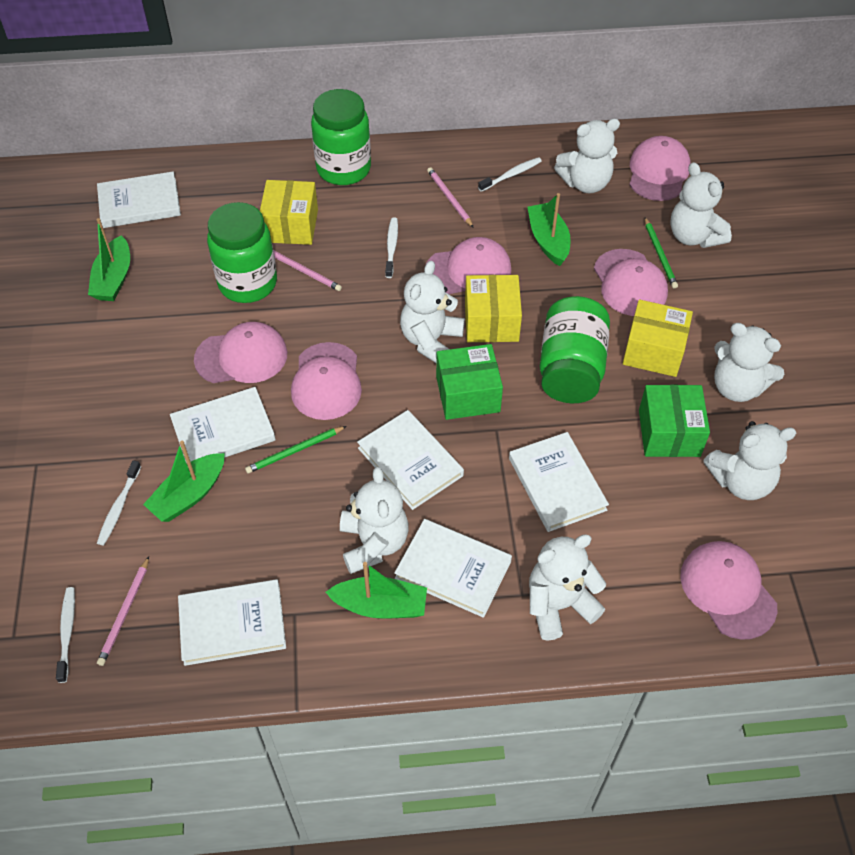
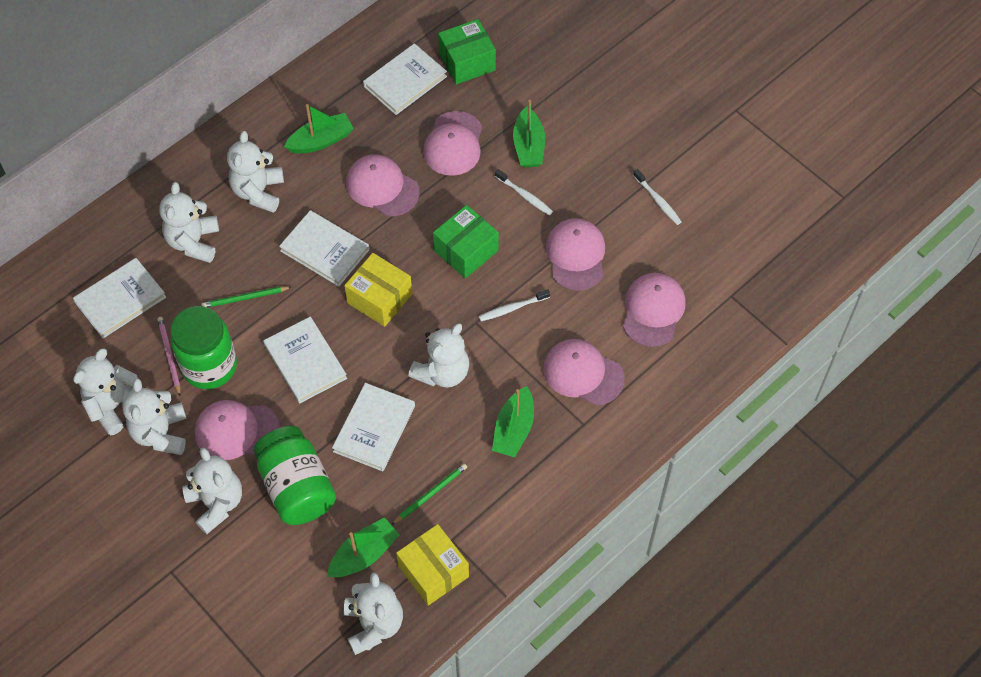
green jar: [207,202,277,303] [311,89,371,185] [540,296,610,403] = 3 -> [171,306,237,389] [254,426,336,525] = 2
pink pencil: [97,557,149,666] [273,250,342,291] [427,167,474,228] = 3 -> [157,317,181,396] = 1
white book: [97,172,181,228] [170,387,276,464] [178,579,286,666] [357,410,464,510] [394,519,512,618] [509,432,609,532] = 6 -> [73,258,166,338] [263,317,347,403] [279,210,370,286] [332,383,415,471] [363,43,447,115] = 5
white toothbrush: [56,587,75,683] [97,460,141,545] [385,217,398,278] [478,157,542,192] = 4 -> [479,289,550,321] [495,169,553,215] [633,169,682,225] = 3
yellow box: [260,180,318,245] [465,275,522,342] [623,300,693,377] = 3 -> [344,253,412,327] [396,524,469,606] = 2

